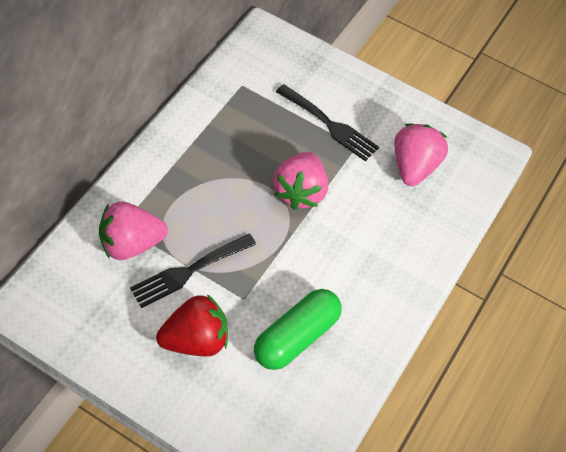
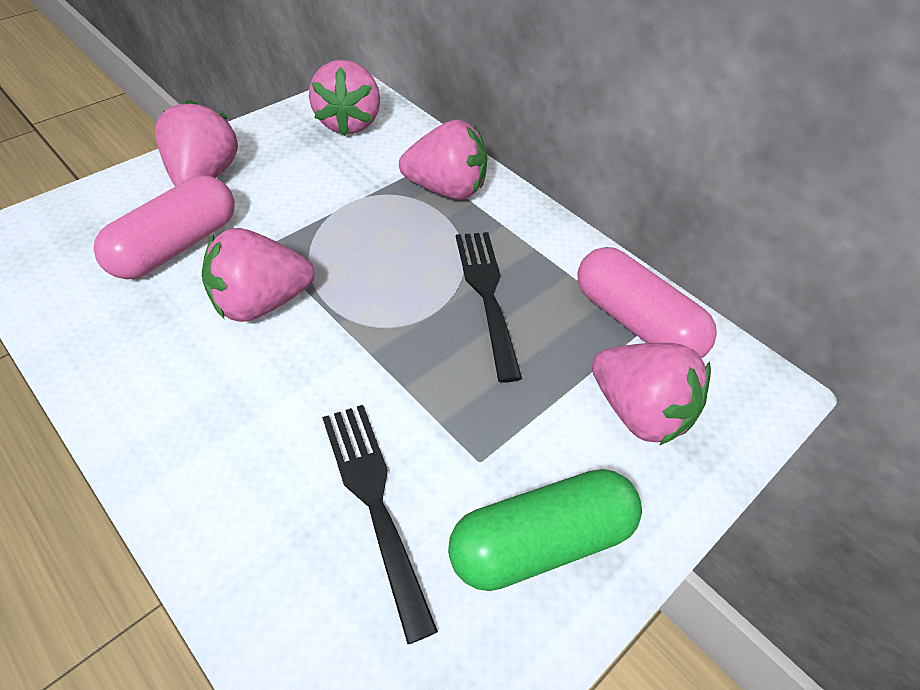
pink capsule: none = 0 -> [93,176,235,279] [577,247,717,358] = 2
pink strawberry: [99,202,168,260] [273,152,328,210] [394,124,448,186] = 3 -> [155,100,238,186] [202,228,315,322] [309,60,380,136] [399,120,487,200] [592,343,711,445] = 5
red strawberry: [156,294,228,356] = 1 -> none = 0

